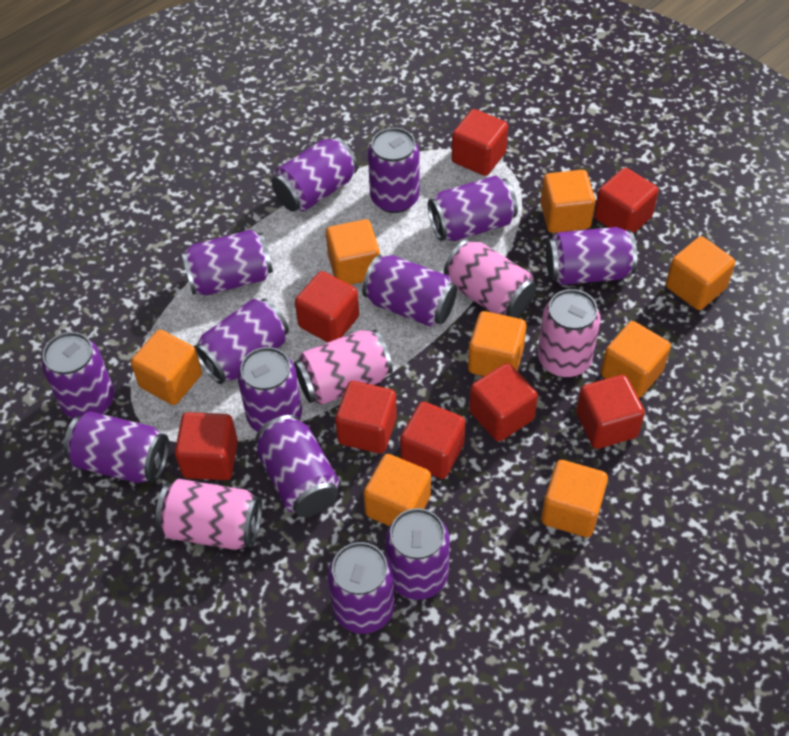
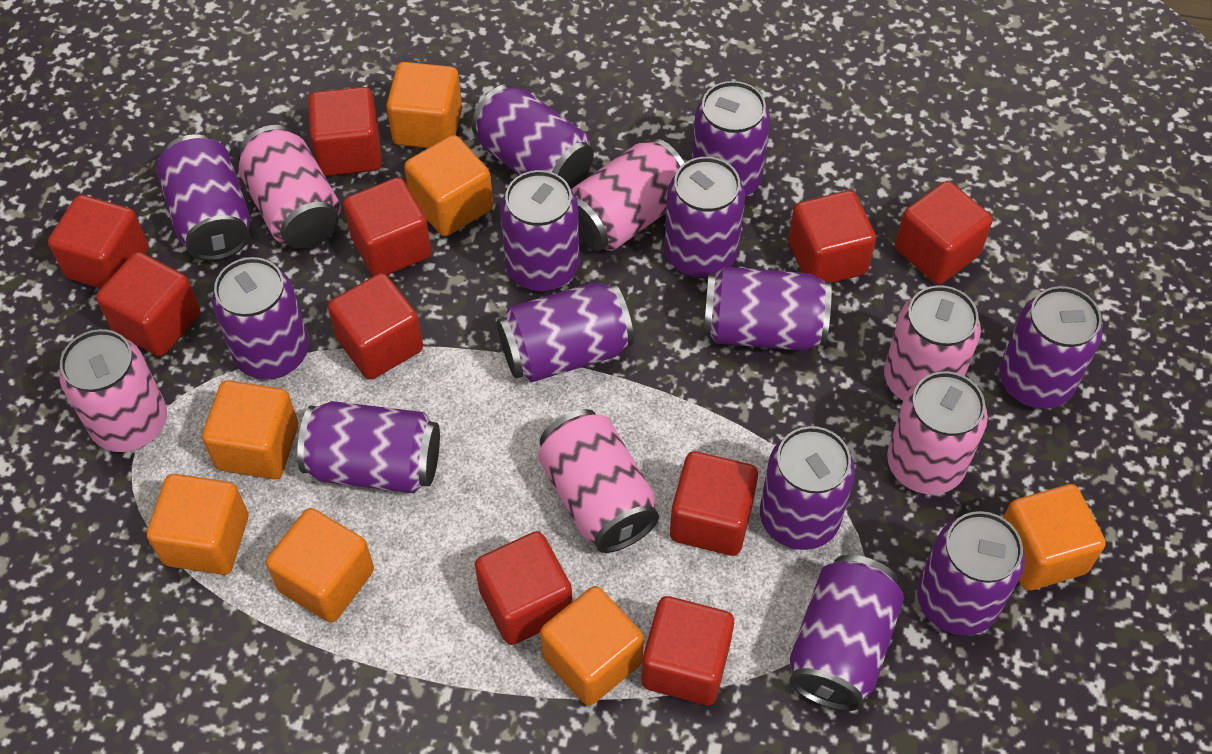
orange cube: [131,330,202,405] [326,219,380,285] [363,454,431,526] [468,311,526,376] [540,170,595,233] [541,460,608,537] [601,321,671,398] [666,236,735,310] = 8 -> [147,474,248,575] [202,380,298,479] [266,508,374,622] [386,62,462,148] [404,135,493,236] [540,586,644,706] [1003,484,1106,591] = 7
pink can: [156,479,262,550] [294,330,393,405] [444,239,536,318] [538,289,601,377] = 4 -> [59,329,167,452] [238,125,341,249] [538,409,659,553] [571,139,684,251] [884,285,981,401] [887,371,988,494] = 6
red cube: [175,412,238,480] [295,271,359,343] [335,381,397,454] [400,402,466,479] [452,109,508,176] [469,363,538,441] [576,375,645,449] [594,168,658,234] = 8 -> [48,195,148,288] [96,252,200,356] [308,87,382,176] [328,273,423,380] [343,177,432,276] [475,531,572,645] [641,596,734,705] [670,451,758,556] [788,190,876,283] [895,181,992,284] = 10

